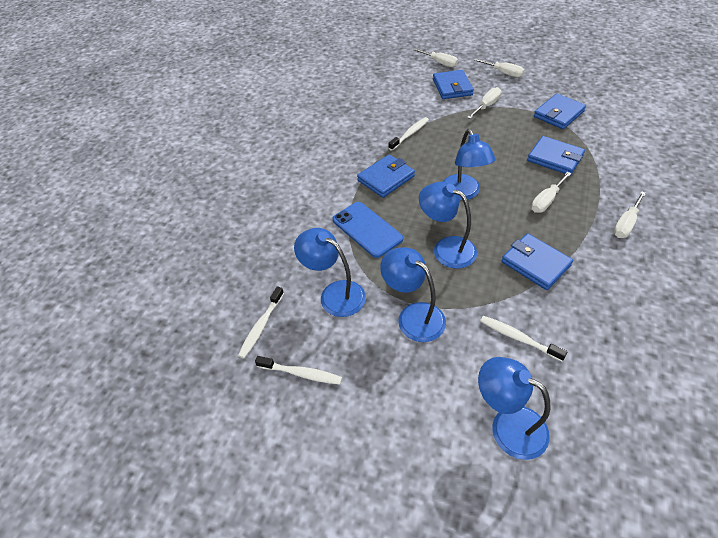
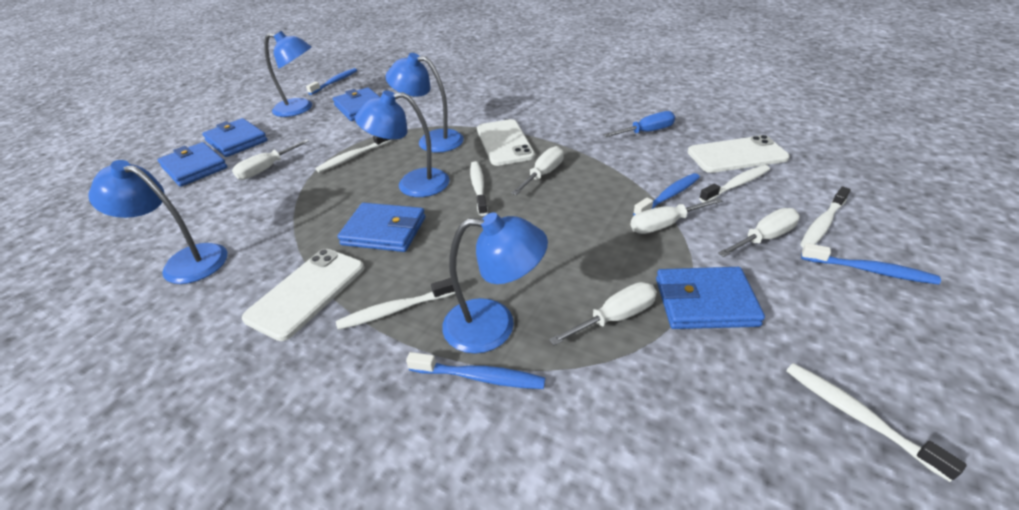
blue phone: [333,202,403,258] = 1 -> none = 0
blue screwdriver: none = 0 -> [604,111,675,137] = 1
blue toothbrush: none = 0 -> [306,68,357,95] [406,352,545,389] [633,173,700,215] [801,243,941,285] = 4
white phone: none = 0 -> [242,249,365,341] [477,119,535,166] [688,135,790,173] = 3
white toothbrush: [238,286,284,358] [255,356,342,384] [389,117,429,151] [480,316,567,362] = 4 -> [316,136,391,172] [336,278,455,330] [470,161,488,216] [699,165,770,203] [786,363,967,482] [800,187,851,248] = 6

